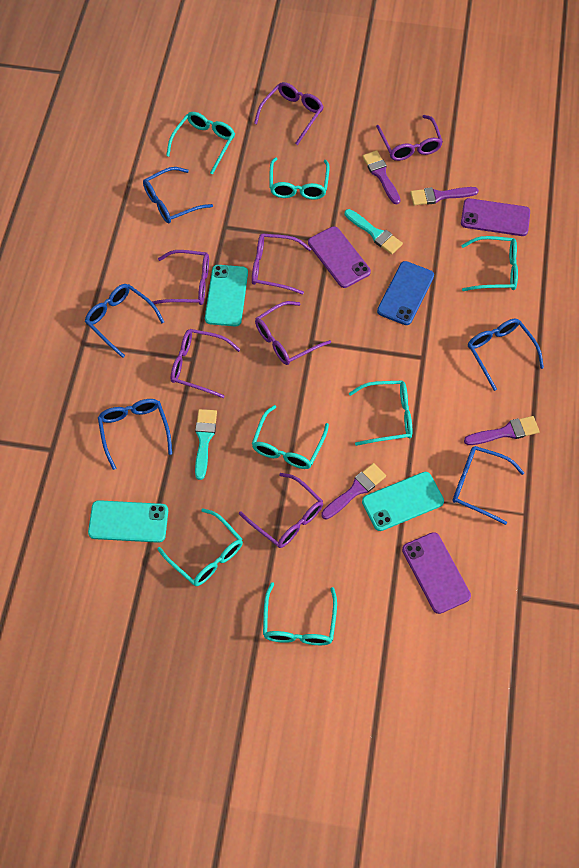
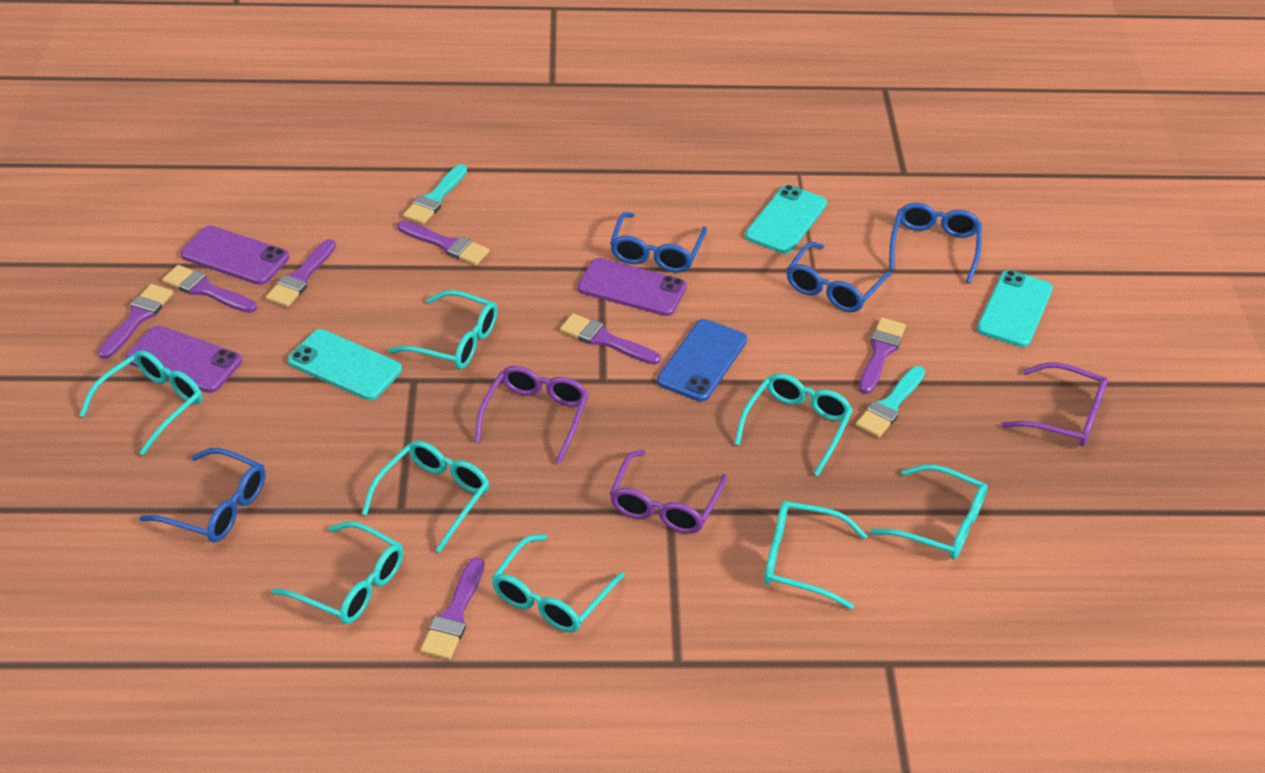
blue glasses: [85,284,164,358] [98,399,172,470] [143,167,213,224] [452,446,524,525] [468,319,544,391] = 5 -> [139,448,265,542] [610,212,707,273] [787,242,892,312] [890,203,982,283] = 4
purple brush: [321,463,386,520] [362,151,400,204] [410,187,479,206] [464,416,540,445] = 4 -> [98,284,173,359] [162,265,257,313] [266,239,336,307] [397,220,489,265] [421,557,484,660] [560,313,661,365] [859,317,906,394] = 7
purple glasses: [152,250,209,305] [171,329,241,398] [239,473,323,548] [252,233,311,294] [254,82,323,145] [255,301,331,365] [376,115,443,161] = 7 -> [475,366,589,464] [610,450,727,534] [1001,362,1108,447] = 3
turquoise glasses: [158,508,243,586] [166,112,235,174] [252,405,329,469] [263,582,337,645] [270,157,330,200] [349,381,412,446] [461,236,518,291] = 7 -> [79,350,202,455] [272,521,403,624] [362,441,489,553] [389,290,498,369] [492,534,625,632] [734,373,853,476] [764,501,867,609] [870,464,987,559] = 8

